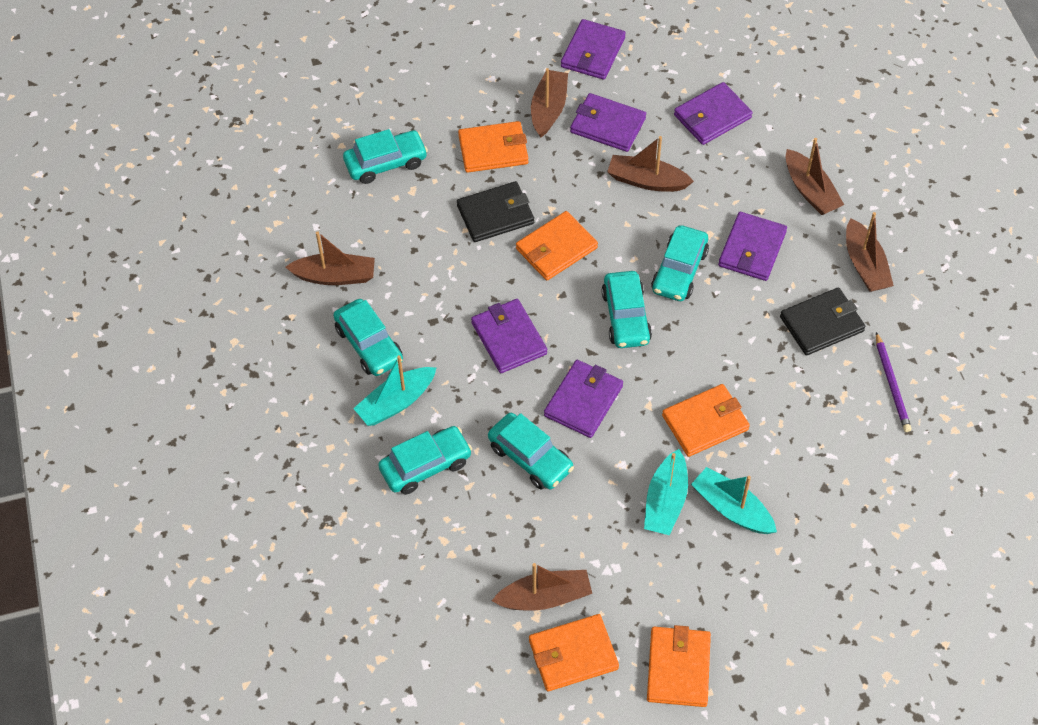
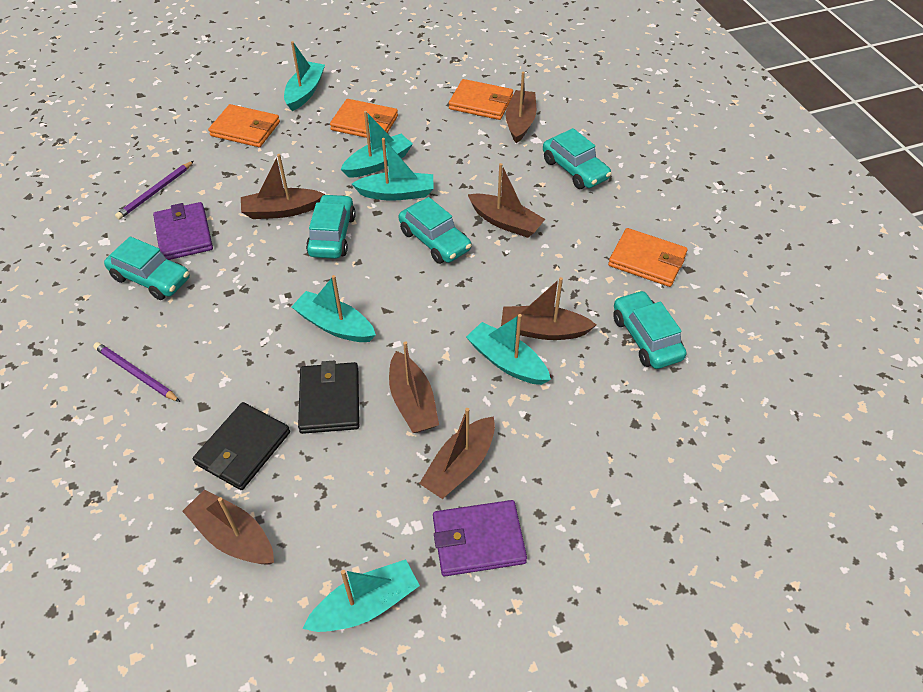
brown boat: [285,231,375,285] [492,563,592,611] [531,68,568,138] [607,136,694,191] [786,138,844,215] [846,212,894,292] = 6 -> [182,490,274,565] [241,154,325,219] [389,341,439,433] [419,408,495,499] [467,163,545,238] [501,277,596,340] [506,71,536,143] = 7
orange wallet: [458,121,528,173] [516,211,598,280] [529,614,619,691] [647,625,711,707] [662,384,750,457] = 5 -> [208,104,280,147] [330,99,398,138] [449,79,513,120] [608,228,688,287] = 4
purple pencil: [876,332,912,432] = 1 -> [93,342,180,402] [115,161,194,220] = 2
purple wallet: [471,299,547,373] [544,360,623,438] [561,19,626,80] [570,93,646,152] [674,82,753,145] [718,212,787,281] = 6 -> [153,202,213,260] [433,500,527,576] = 2
turquoise boat: [353,355,437,426] [644,449,688,535] [691,467,777,534] = 3 -> [284,41,325,111] [291,275,376,342] [303,559,420,632] [340,111,413,178] [352,138,434,201] [466,314,551,385] = 6
turquoise car: [333,299,403,376] [343,129,428,184] [378,426,472,495] [488,413,574,489] [601,271,652,348] [651,225,709,301] = 6 -> [104,236,190,300] [306,194,356,259] [399,197,472,264] [543,128,612,189] [613,290,687,369] = 5

